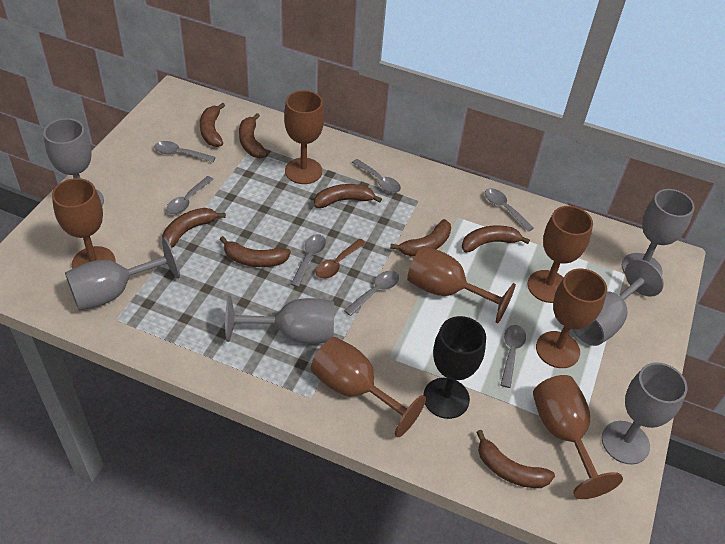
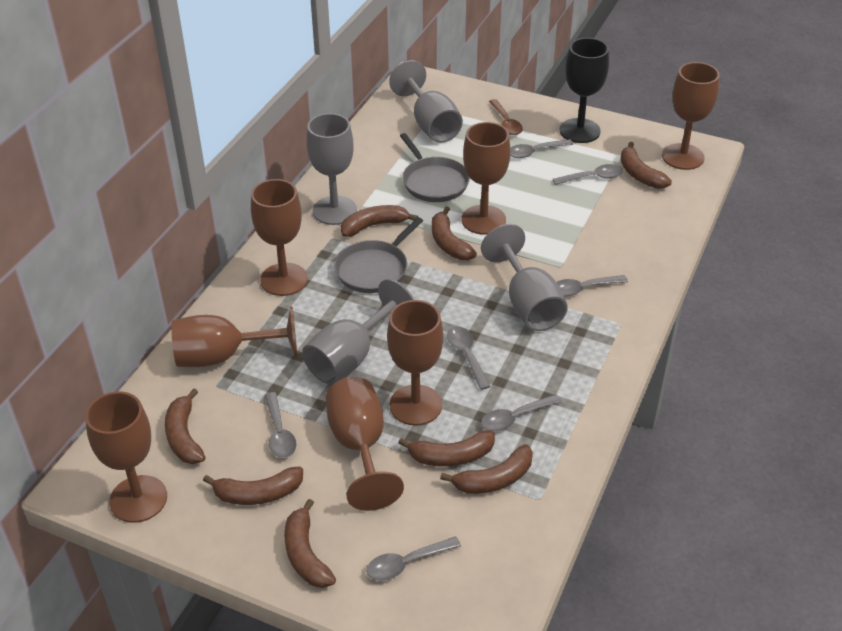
grey goblet: [43,118,104,206] [65,237,180,311] [225,296,334,344] [572,259,664,346] [602,362,688,465] [622,189,695,275] = 6 -> [302,279,414,384] [307,113,357,225] [389,60,463,143] [481,224,568,331] = 4
grey pan: none = 0 -> [334,217,423,293] [400,133,470,202] = 2

